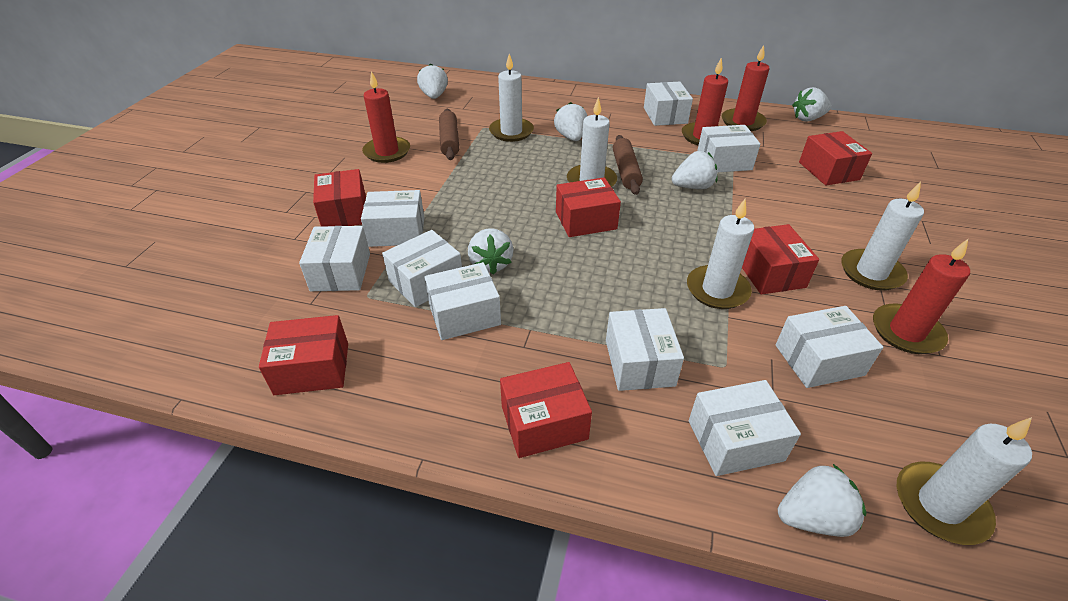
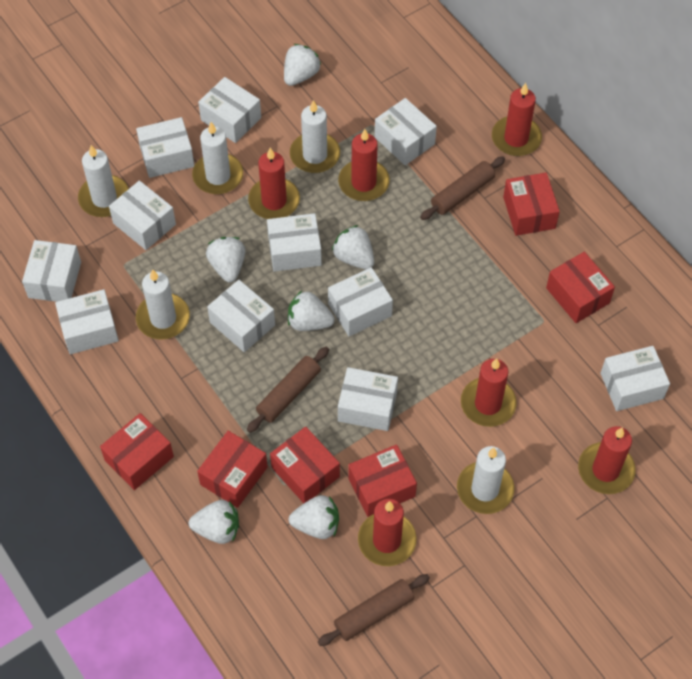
brown rolling pin: [439,109,459,160] [613,135,643,195] = 2 -> [247,347,329,433] [318,574,430,646] [420,156,505,220] = 3
red candle: [362,71,410,163] [682,57,728,145] [722,45,769,131] [873,239,970,354] = 4 -> [248,148,300,219] [338,129,390,201] [358,499,417,566] [461,358,517,427] [492,83,542,156] [578,426,636,494] = 6
white box: [299,226,370,291] [361,190,424,247] [382,230,462,307] [424,262,501,340] [606,308,684,391] [644,81,693,126] [689,380,801,476] [697,125,760,173] [776,306,883,388] = 9 -> [22,240,81,302] [55,289,119,354] [109,180,176,250] [136,117,195,178] [198,77,261,143] [207,280,275,352] [267,213,322,272] [328,267,393,336] [338,367,398,431] [375,98,437,165] [600,346,670,411] = 11

